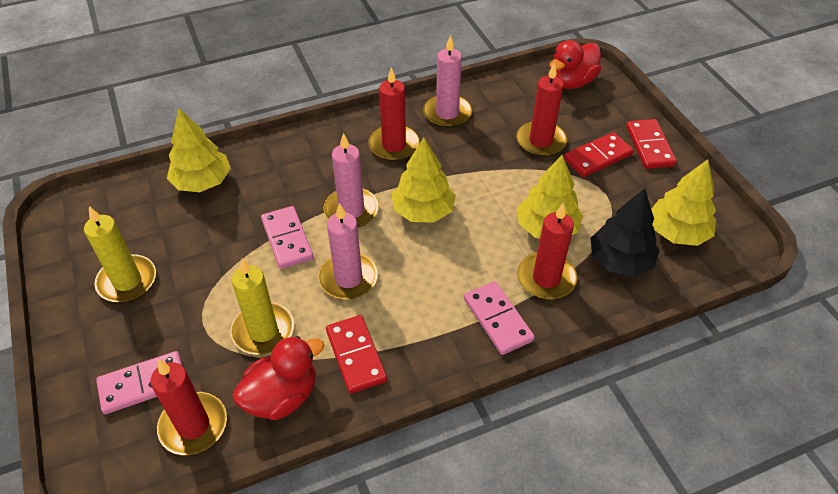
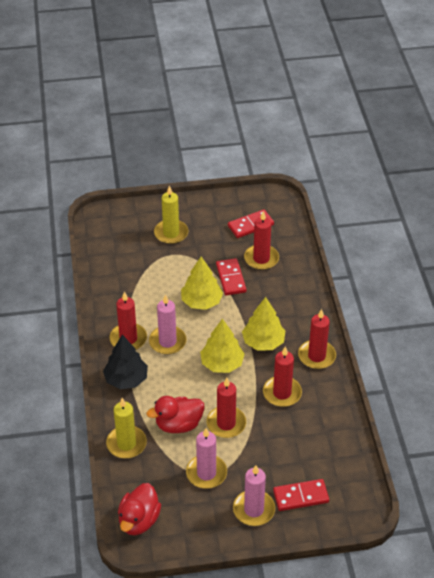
pink domino: [96,351,182,414] [261,206,314,269] [464,281,535,355] = 3 -> none = 0
red candle: [150,360,227,455] [368,67,419,161] [516,63,567,157] [518,204,577,299] = 4 -> [110,291,147,350] [206,378,246,438] [244,211,279,270] [263,346,302,407] [298,309,336,369] = 5
yellow tree: [167,108,231,192] [391,138,456,222] [517,155,583,238] [651,159,716,246] = 4 -> [181,257,223,310] [200,319,245,373] [242,297,285,351] = 3

